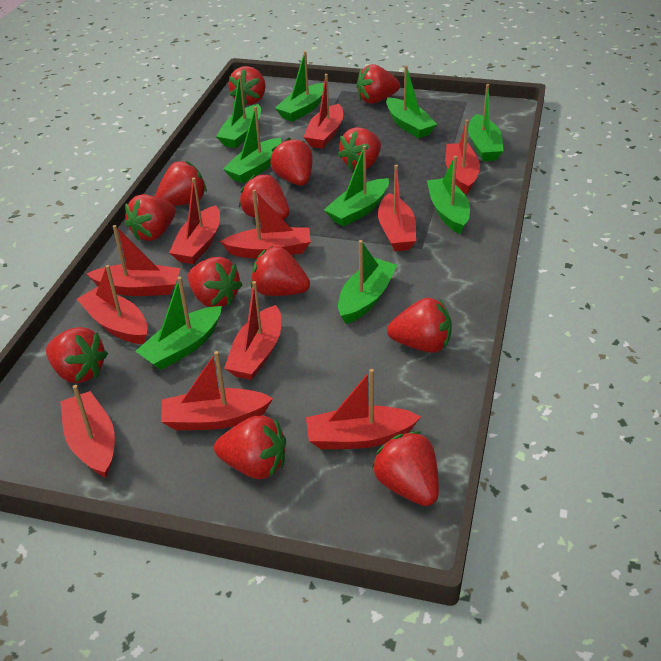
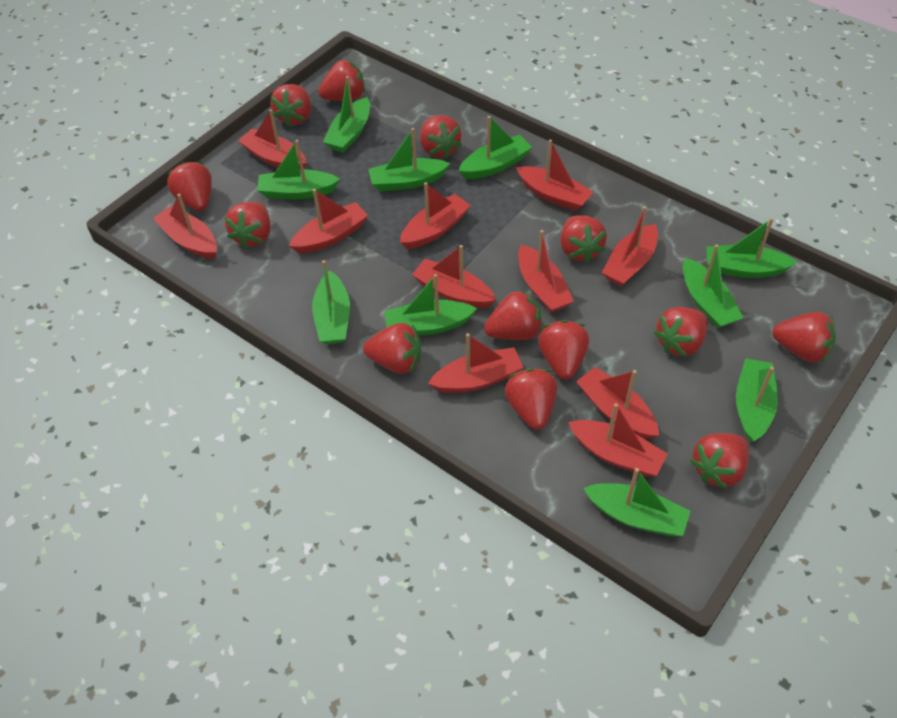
green boat: [135,276,222,370] [216,74,261,148] [223,106,281,183] [275,51,324,122] [324,146,389,226] [338,240,397,324] [386,65,437,138] [427,156,470,234] [468,84,503,161] = 9 -> [257,140,340,199] [312,260,350,344] [323,76,370,153] [368,128,450,191] [384,274,477,335] [458,116,532,179] [583,468,690,537] [683,244,743,328] [706,218,798,278] [736,359,778,443] = 10

